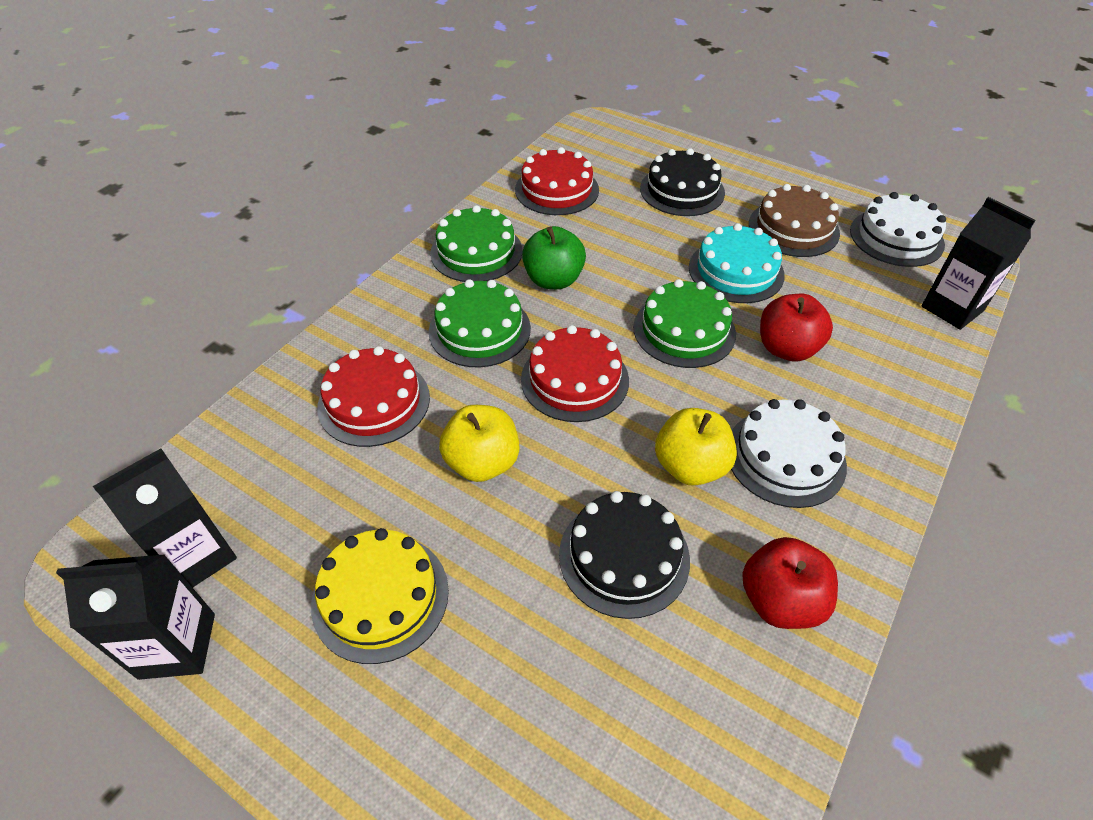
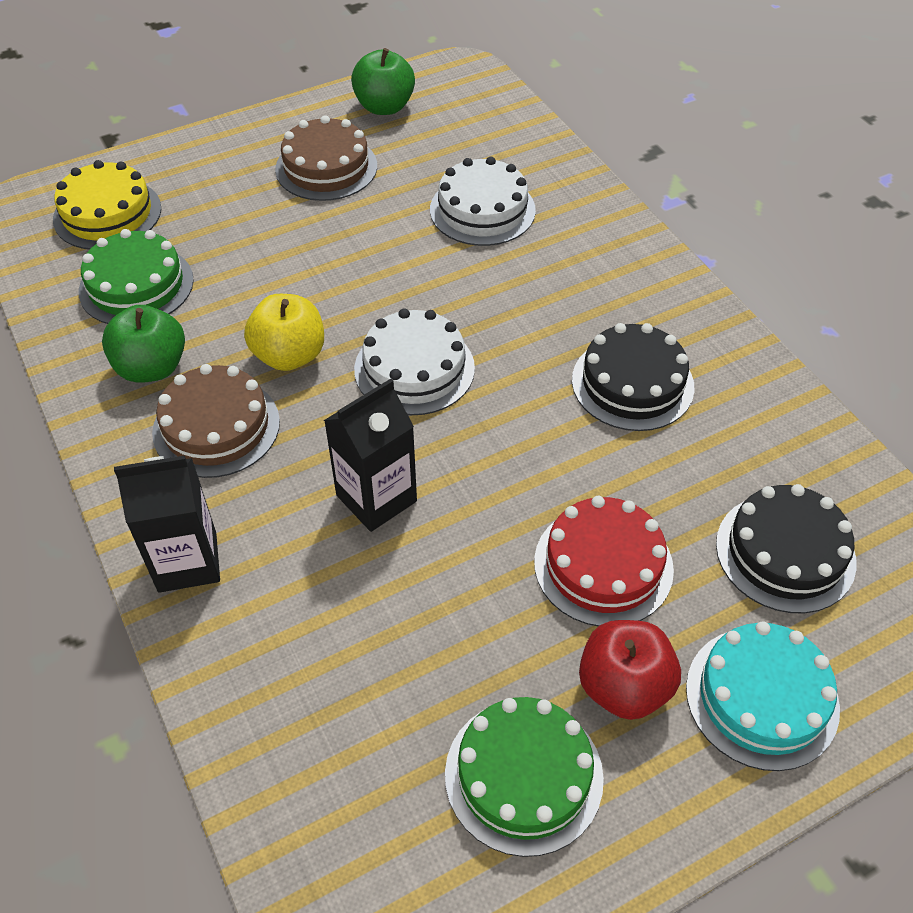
black carton: [56,554,215,680] [93,448,237,588] [922,197,1036,330] = 3 -> [114,456,220,593] [324,379,417,532] = 2
brown cake: [749,184,840,257] = 1 -> [152,364,280,478] [275,115,377,201] = 2
green apple: [522,226,586,289] = 1 -> [102,305,185,383] [351,48,415,115] = 2
green cake: [429,279,531,368] [430,205,522,282] [633,279,736,368] = 3 -> [79,229,194,324] [445,697,604,857] = 2
red apple: [742,537,838,629] [760,294,833,362] = 2 -> [579,620,681,720] = 1
red cake: [317,346,430,447] [515,147,599,215] [521,325,629,422] = 3 -> [534,496,674,626] = 1
yellow apple: [439,405,519,482] [655,408,737,486] = 2 -> [244,294,324,371] = 1

